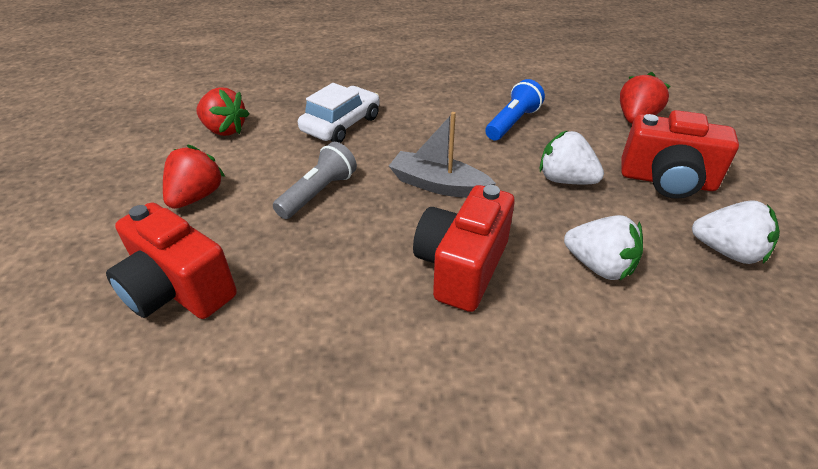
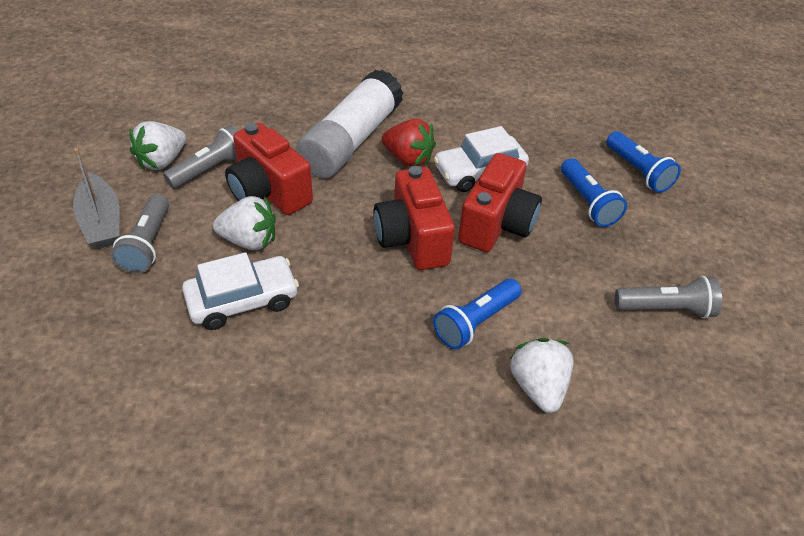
blue flashlight: [485,79,545,140] = 1 -> [433,278,522,349] [561,158,627,227] [606,131,681,193] = 3
grey flashlight: [273,142,357,219] = 1 -> [111,194,169,274] [163,125,238,189] [615,276,722,319] = 3
red strawberry: [163,144,225,209] [196,87,249,136] [620,72,670,123] = 3 -> [382,119,436,167] = 1
white car: [298,83,380,143] = 1 -> [182,252,299,330] [434,126,529,192] = 2
white glue stick: none = 0 -> [296,70,403,179] = 1

